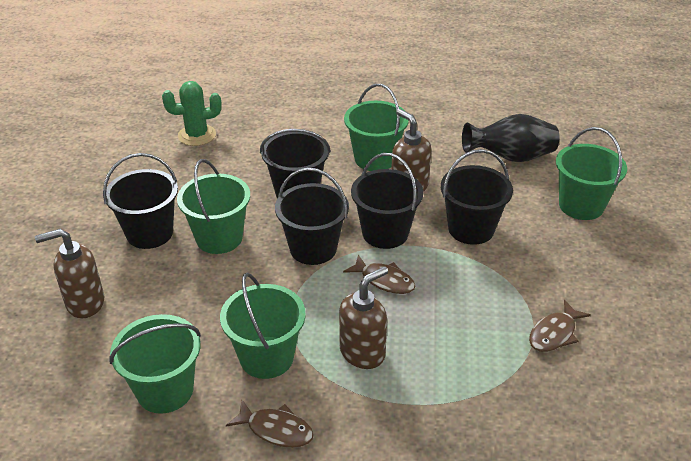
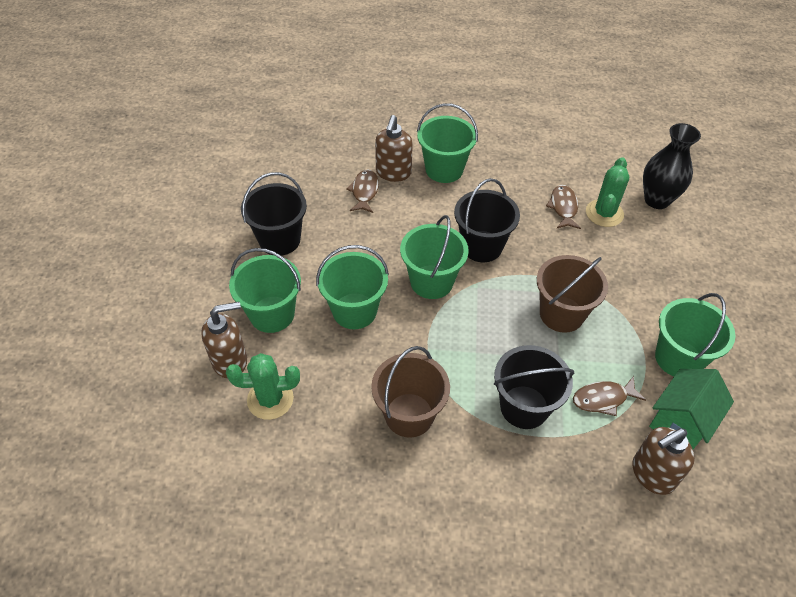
black bucket: [103,153,178,249] [260,129,331,198] [275,168,349,265] [351,153,423,249] [441,149,513,245] = 5 -> [241,172,307,256] [454,178,520,262] [494,345,574,429] = 3
brown bucket: none = 0 -> [371,346,450,438] [537,255,608,333] = 2
green cactus: [162,81,222,146] = 1 -> [226,353,300,420] [586,157,629,227] = 2
green house: none = 0 -> [649,369,734,449] = 1

